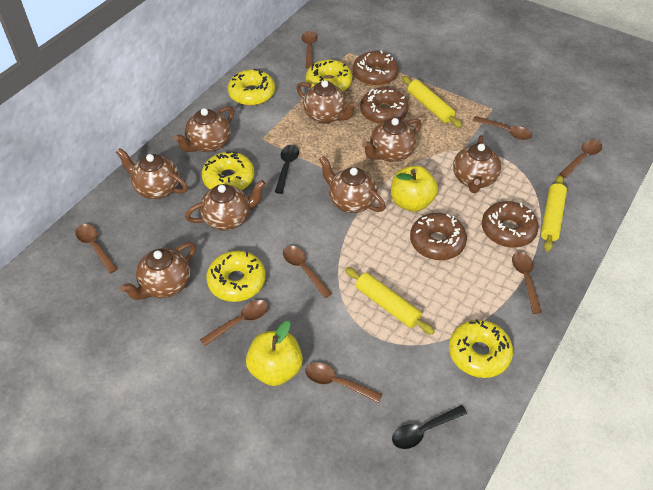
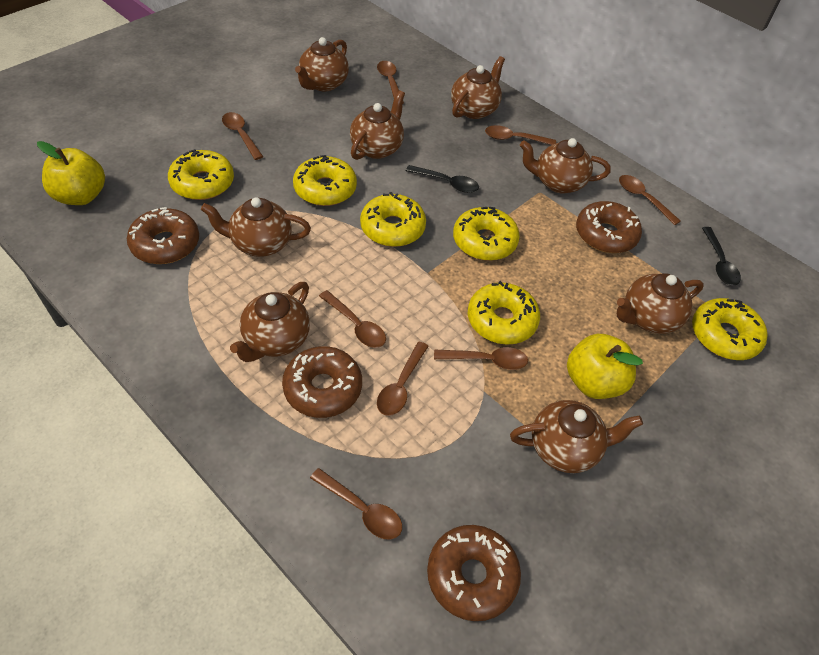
yellow donut: [202,152,254,190] [206,251,266,302] [228,69,275,106] [306,59,352,92] [449,319,513,378] = 5 -> [168,149,234,200] [293,155,357,206] [360,192,426,247] [453,207,520,261] [468,281,540,345] [692,298,768,360] = 6
yellow rolling pin: [345,267,435,335] [402,76,462,128] [541,175,567,252] = 3 -> none = 0

